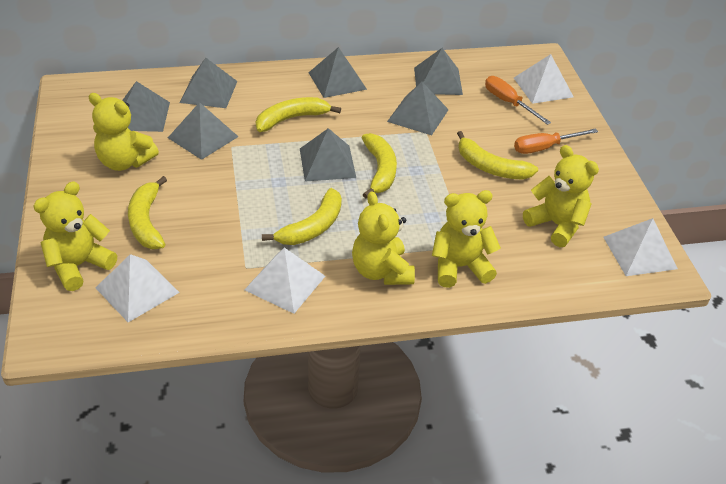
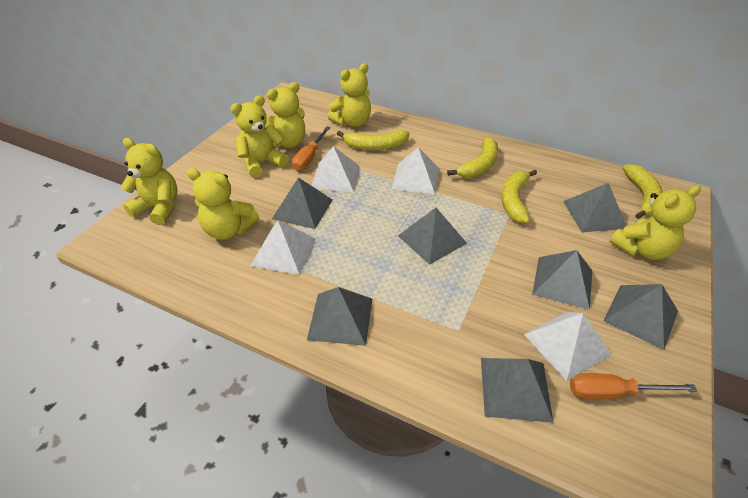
yellow banana: [128,176,167,249] [256,97,341,132] [262,188,342,245] [362,133,397,198] [457,131,538,180] = 5 -> [337,130,410,150] [447,137,498,178] [502,170,537,223] [623,164,663,219] = 4
yellow teddy bear: [33,182,117,291] [88,93,159,171] [352,191,415,285] [432,190,501,288] [523,145,599,247] = 5 -> [121,138,178,225] [187,168,259,240] [230,95,289,178] [265,82,305,148] [328,63,371,127] [610,185,701,260] = 6

